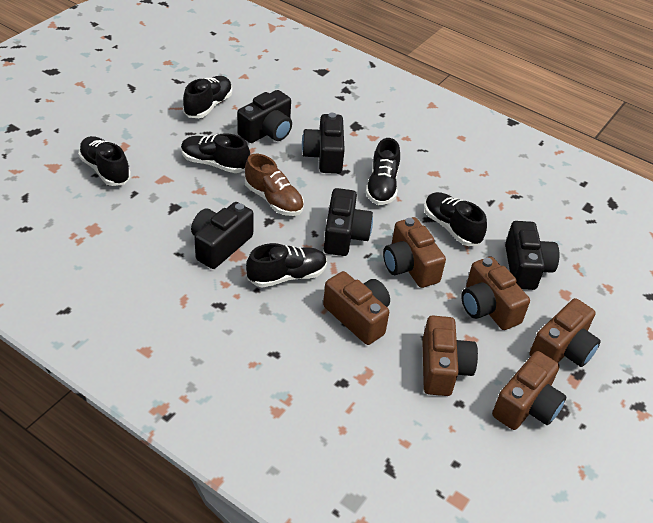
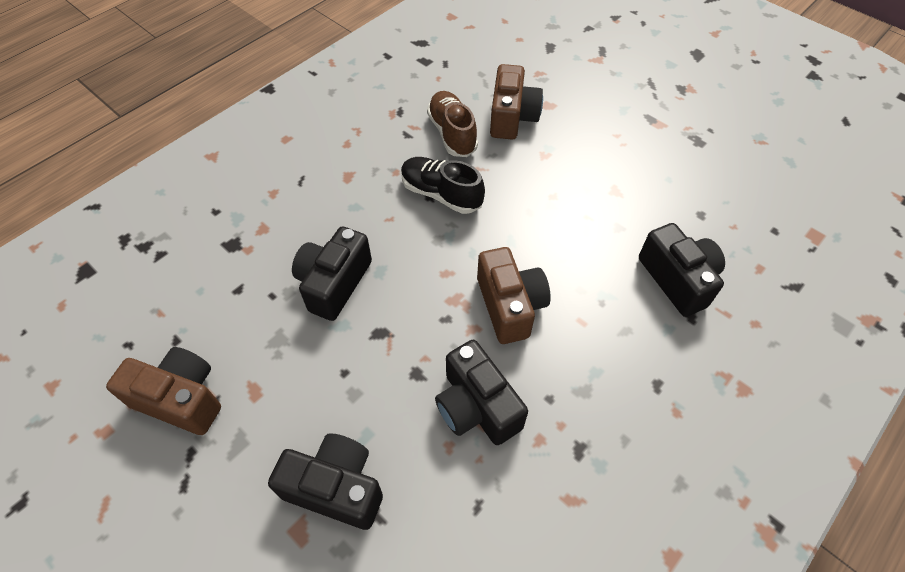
black camera: [191,202,254,269] [237,90,292,143] [302,113,345,174] [324,188,373,256] [505,221,559,290] = 5 -> [268,433,383,530] [292,226,372,321] [435,340,528,445] [639,223,725,317] = 4
black shoe: [78,136,131,186] [181,133,250,173] [183,76,232,118] [246,243,327,288] [365,138,400,205] [424,192,487,246] = 6 -> [401,157,485,214] = 1
brown camera: [323,271,390,345] [383,217,446,288] [422,315,478,396] [461,256,530,330] [492,351,567,430] [529,298,601,367] = 6 -> [106,347,221,435] [477,247,551,344] [490,64,543,139] = 3

